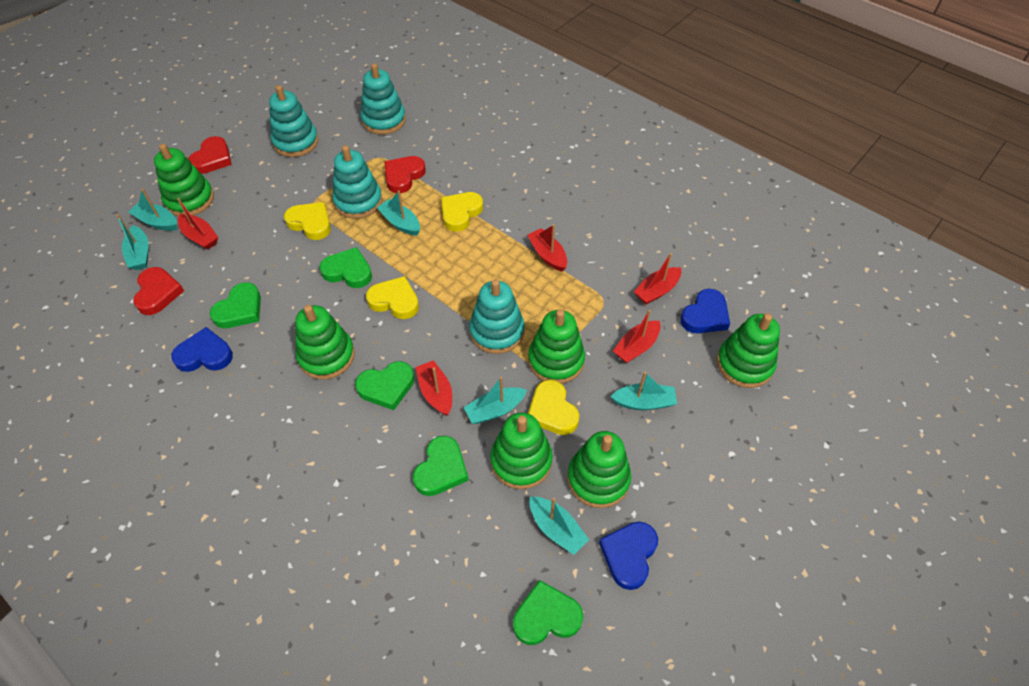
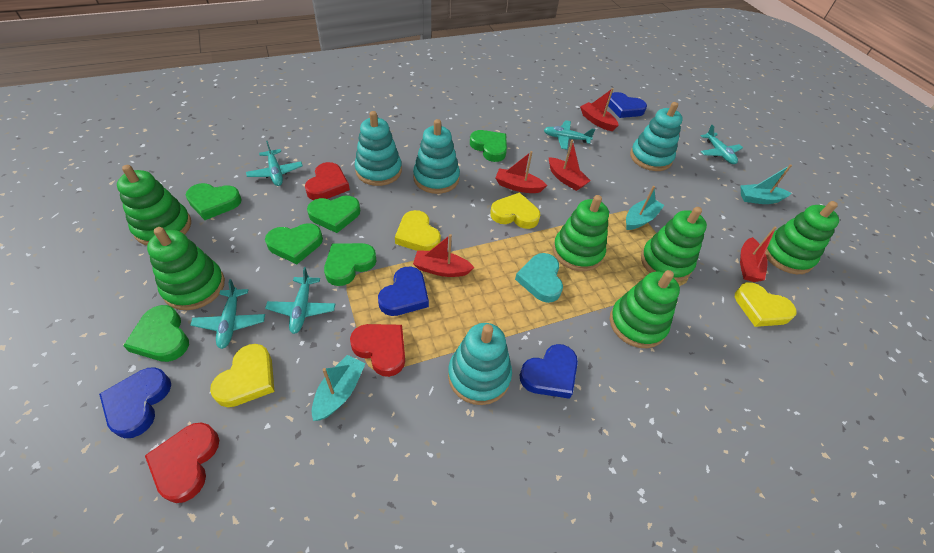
blue heart: [171,327,233,372] [599,522,658,590] [680,289,730,333] = 3 -> [99,367,171,438] [378,267,429,316] [520,344,578,399] [608,92,647,118] = 4
green heart: [210,282,261,328] [319,247,372,288] [355,361,414,410] [413,436,469,496] [513,580,583,645] = 5 -> [123,305,189,362] [186,183,242,220] [265,223,323,264] [307,196,360,233] [324,243,377,286] [470,130,507,162] = 6
turquoise boat: [116,214,149,270] [129,188,177,231] [376,190,420,236] [464,377,527,424] [530,497,589,555] [610,372,677,410] = 6 -> [312,355,366,421] [626,186,664,230] [740,164,792,204] = 3
turquoise heart: none = 0 -> [515,253,563,303] = 1
turquoise plane: none = 0 -> [190,279,265,349] [246,141,303,186] [265,267,335,334] [544,120,595,150] [700,125,743,164] = 5

